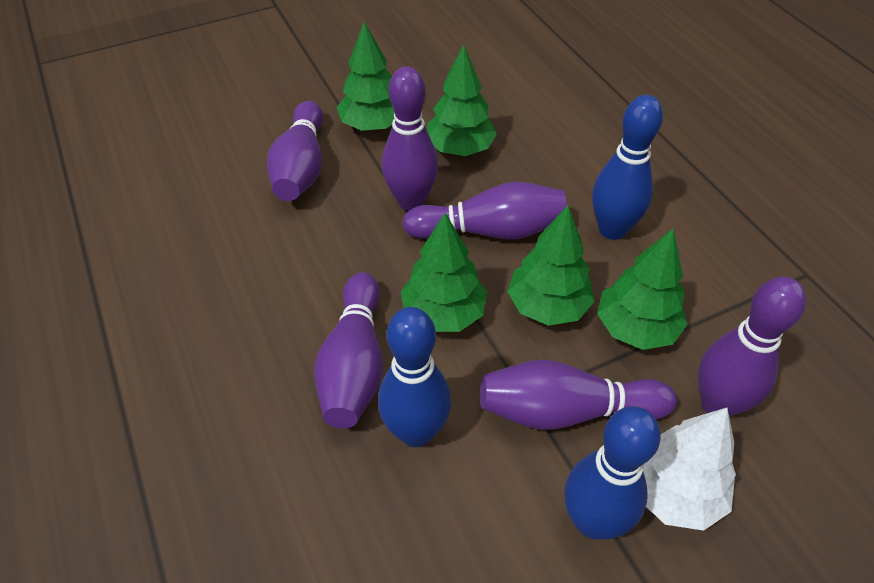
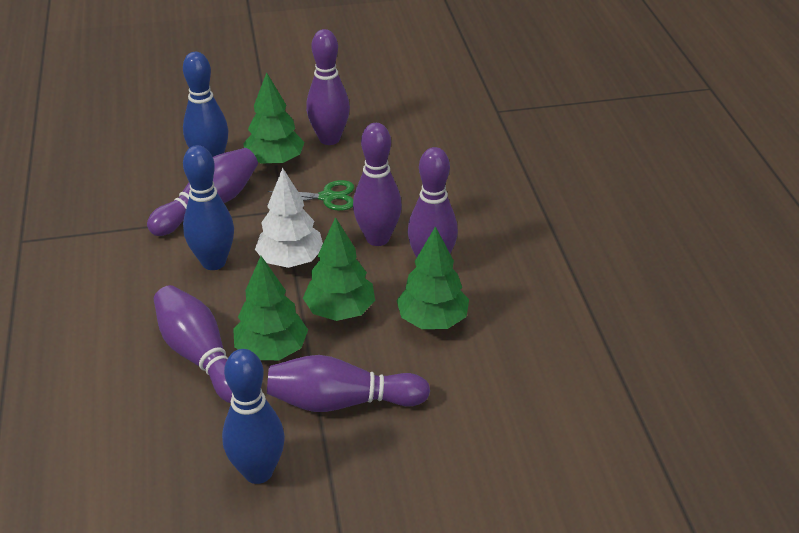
green scissors: none = 0 -> [267,180,354,211] = 1
green tree: [337,21,395,131] [401,213,487,332] [427,44,497,156] [507,205,595,326] [597,229,688,350] = 5 -> [233,256,308,360] [243,72,305,165] [303,217,375,321] [396,226,469,329] = 4

